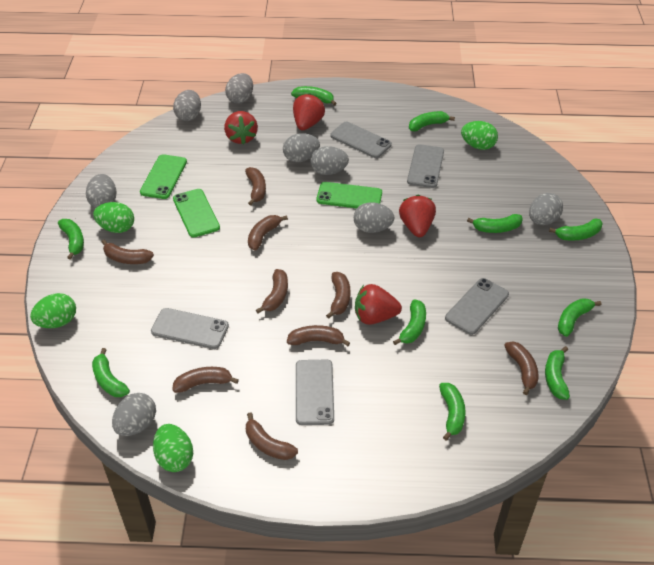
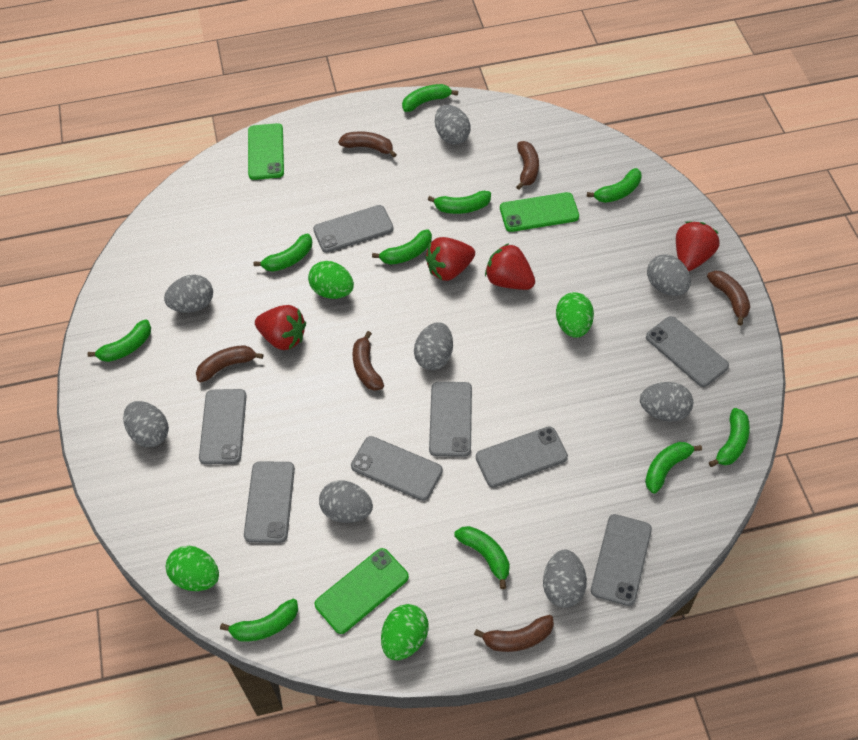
brown banana: [101,240,154,264] [172,367,239,393] [245,167,266,205] [246,412,298,460] [248,215,288,250] [256,269,288,313] [287,325,350,346] [326,272,350,319] [504,341,539,395] = 9 -> [196,345,263,382] [338,131,397,157] [352,331,384,391] [474,615,554,652] [516,141,539,190] [707,270,750,325] = 6
grey phone: [151,308,229,349] [296,360,334,425] [330,122,392,158] [407,144,444,188] [445,278,509,335] = 5 -> [199,389,247,465] [244,461,295,543] [313,205,394,253] [351,436,443,501] [429,382,472,457] [476,427,568,488] [591,514,652,606] [646,316,729,387] = 8

